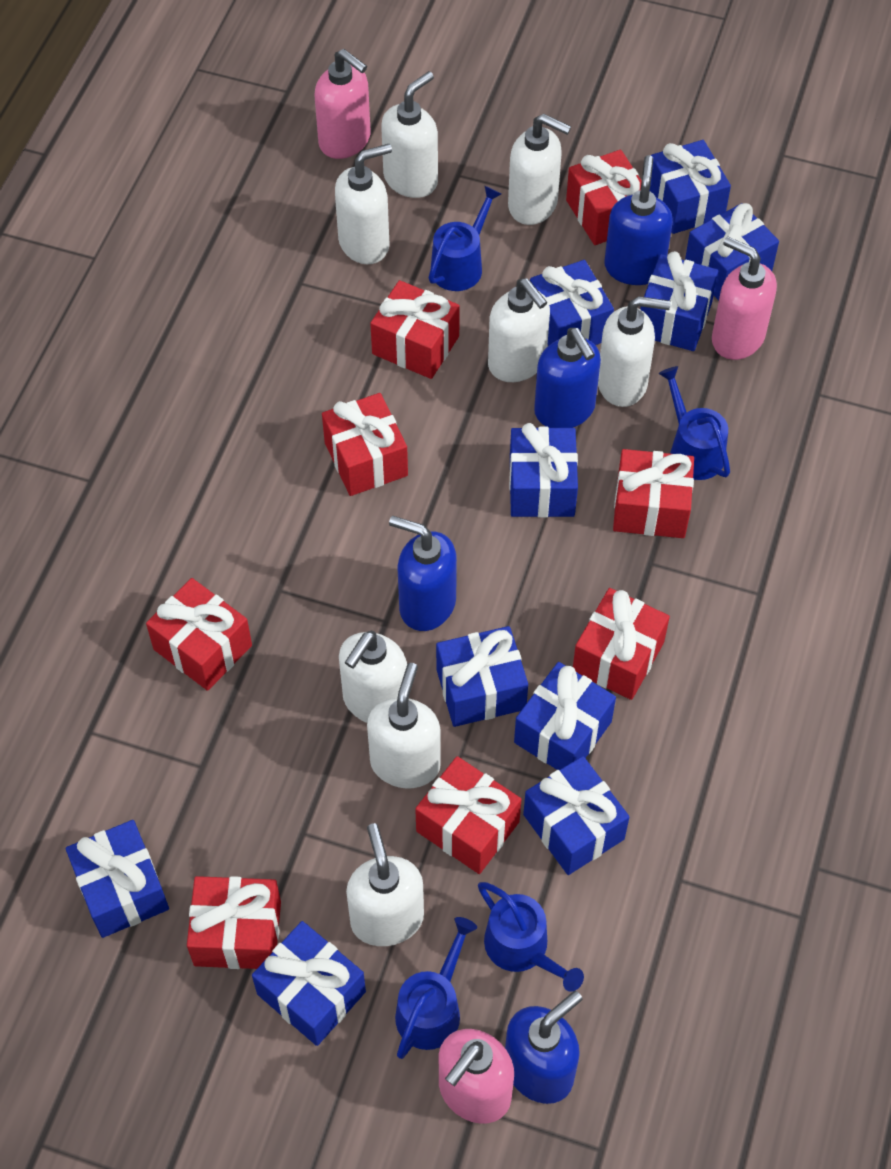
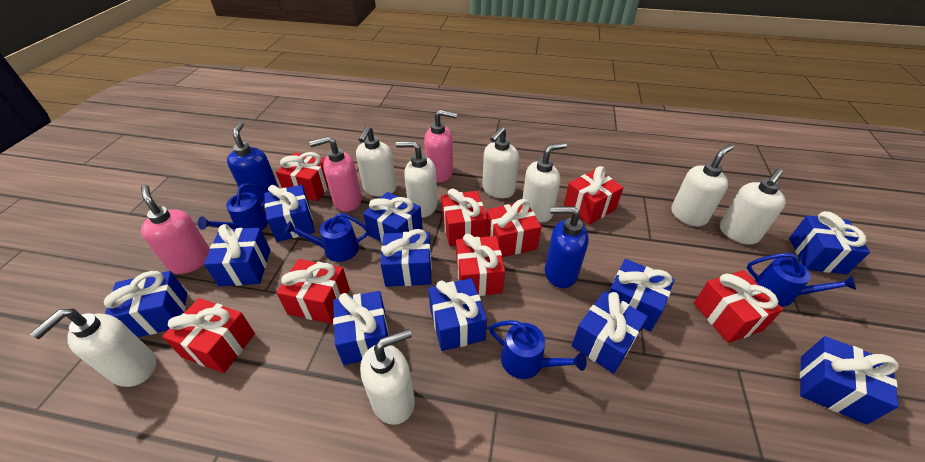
blue gift: [66,820,169,938] [252,921,366,1046] [436,626,528,727] [509,423,578,518] [514,662,616,770] [523,756,629,875] [530,260,614,346] [640,251,718,351] [650,140,731,234] [685,203,779,300] = 10 -> [104,271,187,337] [204,224,271,286] [264,185,315,242] [333,291,389,365] [363,192,423,243] [380,229,432,287] [428,278,487,351] [571,291,648,374] [608,259,675,332] [789,211,870,274] [800,336,899,425] = 11
blue soap dispenser: [389,516,457,631] [505,990,582,1104] [534,328,601,428] [604,155,673,285] = 4 -> [227,122,279,203] [545,206,589,288] = 2

